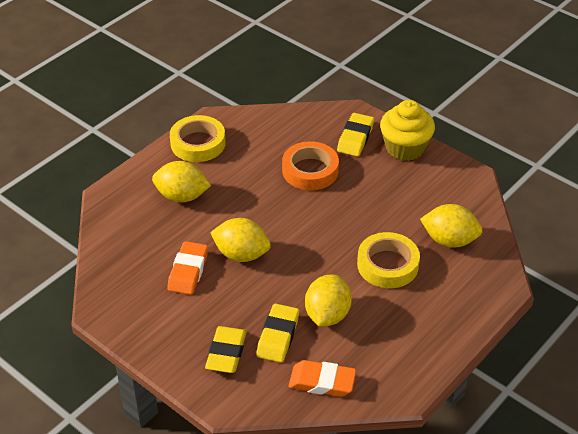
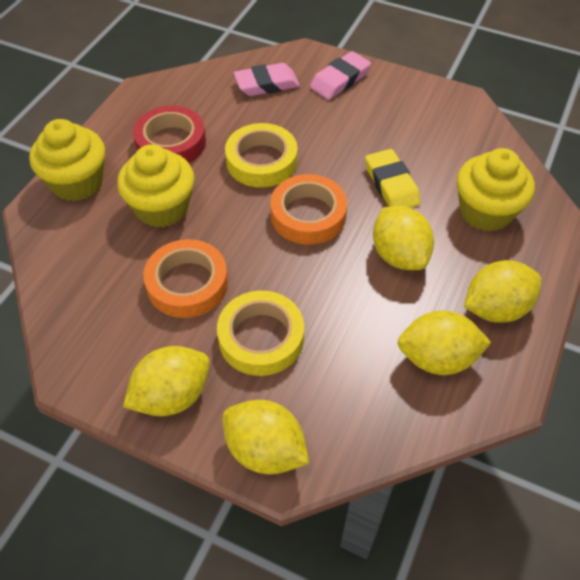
orange eraser: [167,241,208,295] [289,360,356,397] = 2 -> none = 0
orange tape: [282,141,339,190] = 1 -> [143,239,228,318] [270,174,347,245] = 2
pink eraser: none = 0 -> [234,63,300,96] [310,51,371,100] = 2
red tape: none = 0 -> [133,106,206,163] = 1
yellow cupcake: [380,100,435,161] = 1 -> [29,119,105,201] [117,144,194,228] [457,148,535,232] = 3
yellow eraser: [205,326,247,373] [256,304,299,363] [337,113,374,156] = 3 -> [365,149,421,208] = 1
yellow lemon: [152,161,211,203] [210,218,271,262] [305,274,352,326] [420,204,483,248] = 4 -> [123,346,210,416] [222,400,309,475] [373,206,434,270] [398,311,491,375] [464,260,542,323] = 5

